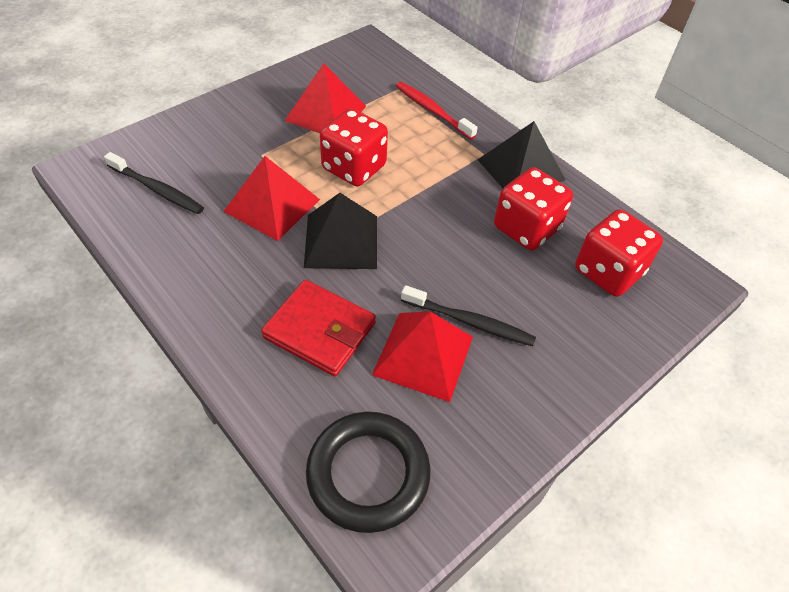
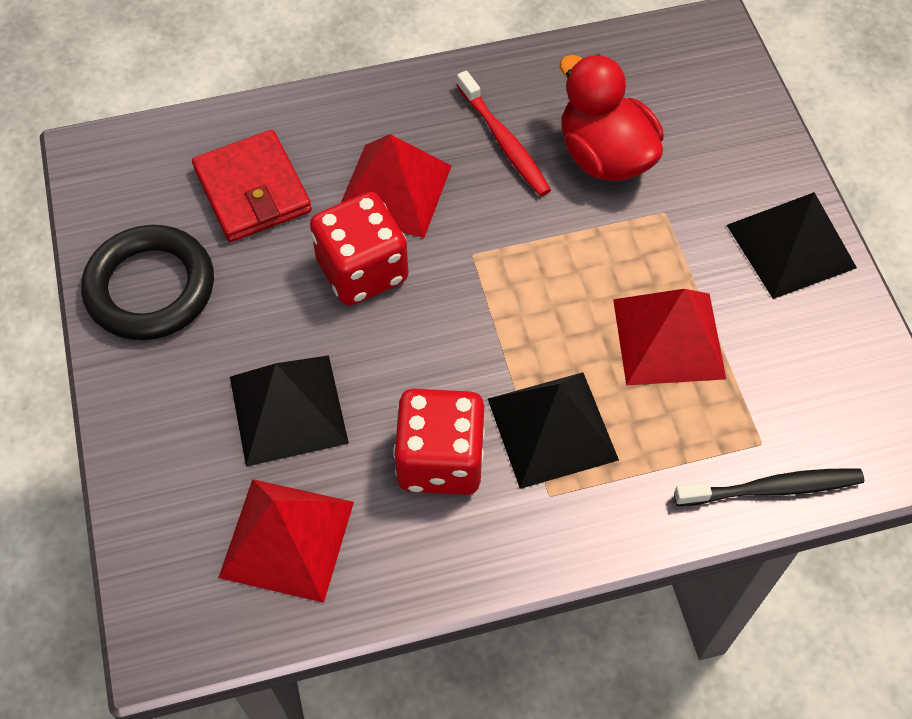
black pyramid: [304,193,377,269] [478,121,565,188] = 2 -> [230,355,349,467] [488,372,619,489] [727,192,857,299] = 3
black toothbrush: [104,152,204,214] [401,285,536,346] = 2 -> [674,469,864,506] = 1
red dice: [320,108,388,186] [494,167,573,251] [575,209,663,297] = 3 -> [310,192,409,306] [393,389,485,495] = 2
red duck: none = 0 -> [560,54,664,181] = 1

